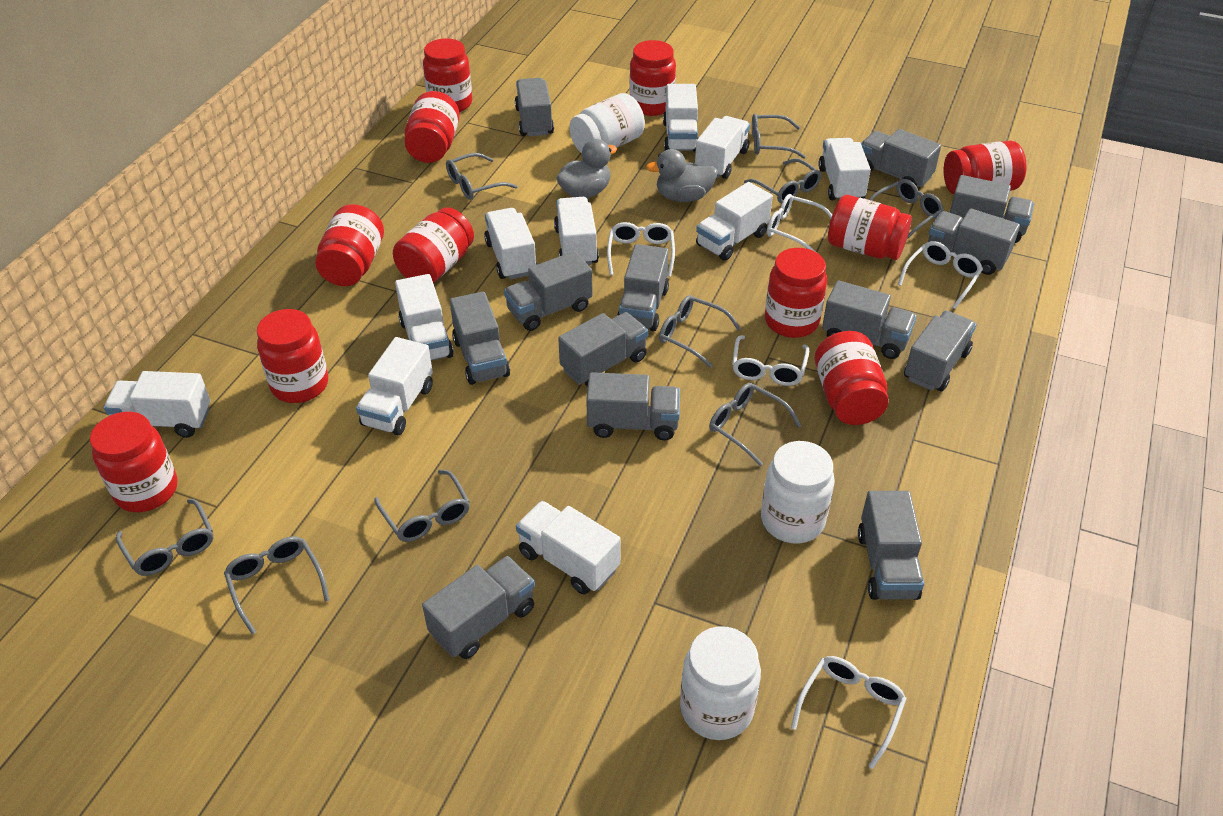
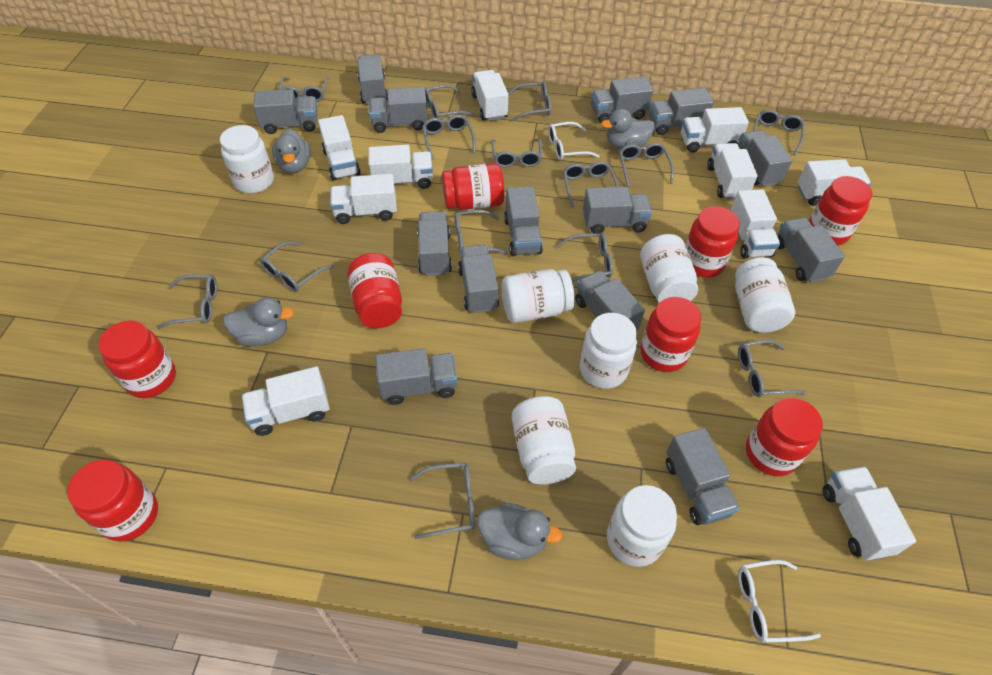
grey duck: [556,139,617,198] [646,149,718,202] = 2 -> [223,297,294,347] [272,129,311,173] [477,503,562,560] [601,109,655,149] = 4
grey glasses: [116,499,213,576] [224,536,330,634] [374,470,470,542] [446,153,518,200] [659,295,741,368] [709,383,801,466] [744,158,822,204] [752,113,806,158] [869,179,944,239] = 9 -> [157,275,217,328] [260,242,333,292] [279,77,328,102] [410,463,475,539] [422,115,475,159] [425,85,474,118] [454,210,507,254] [491,139,542,167] [508,82,551,121] [556,233,613,282] [563,161,619,208] [619,143,674,187] [738,340,806,397] [753,109,805,156] = 14
grey truck: [422,556,535,659] [450,292,510,385] [504,251,593,331] [515,78,554,136] [558,312,648,387] [586,372,680,440] [617,244,669,331] [822,280,917,359] [858,491,924,600] [861,129,941,187] [904,311,977,391] [928,208,1020,275] [950,175,1034,243] = 13 -> [253,89,317,134] [357,55,388,104] [369,87,428,133] [375,348,457,405] [417,211,452,276] [458,245,499,313] [504,186,543,256] [575,271,645,330] [583,187,652,234] [591,76,653,123] [648,88,714,135] [666,428,740,525] [738,130,793,187] [777,217,845,283] = 14
red jar: [90,412,177,512] [257,309,328,403] [315,204,384,286] [393,207,474,284] [405,91,460,163] [423,38,472,112] [629,40,676,116] [765,248,827,338] [815,331,889,425] [828,195,912,260] [944,141,1027,194] = 11 -> [68,460,158,542] [99,321,176,398] [347,253,402,328] [442,163,504,210] [640,297,701,372] [685,206,740,278] [746,398,823,476] [809,176,872,245] = 8
white glasses: [607,222,675,277] [732,335,809,386] [767,194,832,252] [791,656,907,769] [898,241,983,309] = 5 -> [548,122,600,160] [738,560,821,643] = 2
white jar: [569,93,645,153] [680,626,761,740] [761,441,835,544] = 3 -> [220,125,274,194] [501,269,574,323] [512,396,576,485] [580,313,637,389] [607,485,677,567] [640,234,698,303] [735,258,795,333] = 7

